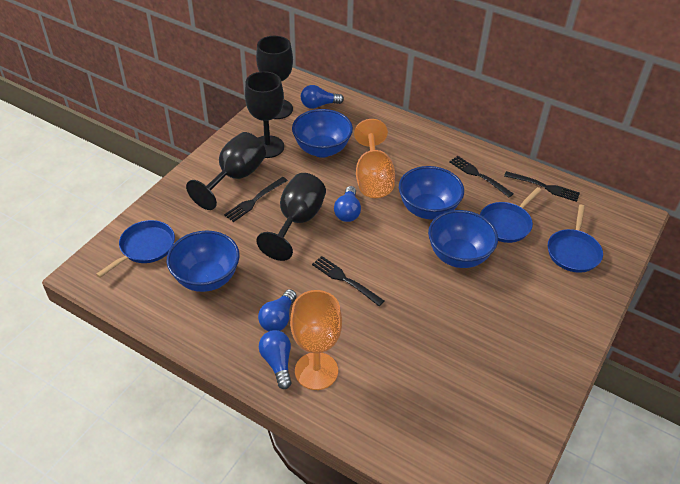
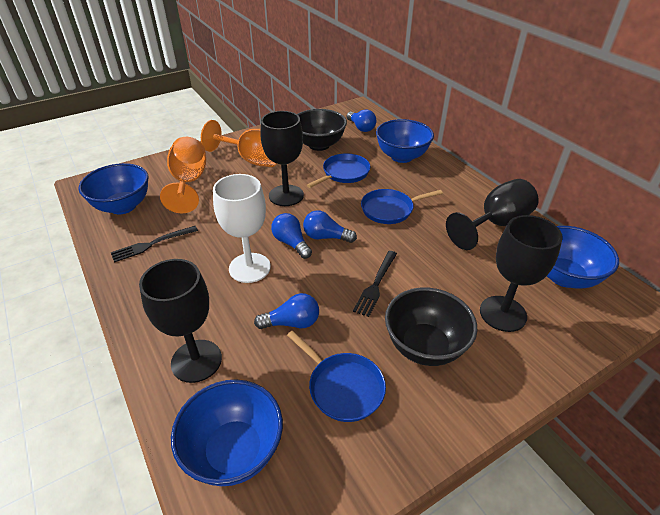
black bowl: none = 0 -> [297,109,347,151] [385,287,477,366] = 2
black fork: [224,177,288,222] [312,256,384,306] [449,156,514,197] [504,171,580,202] = 4 -> [111,226,198,263] [353,251,397,317] = 2
white goblet: none = 0 -> [213,174,271,283] = 1

